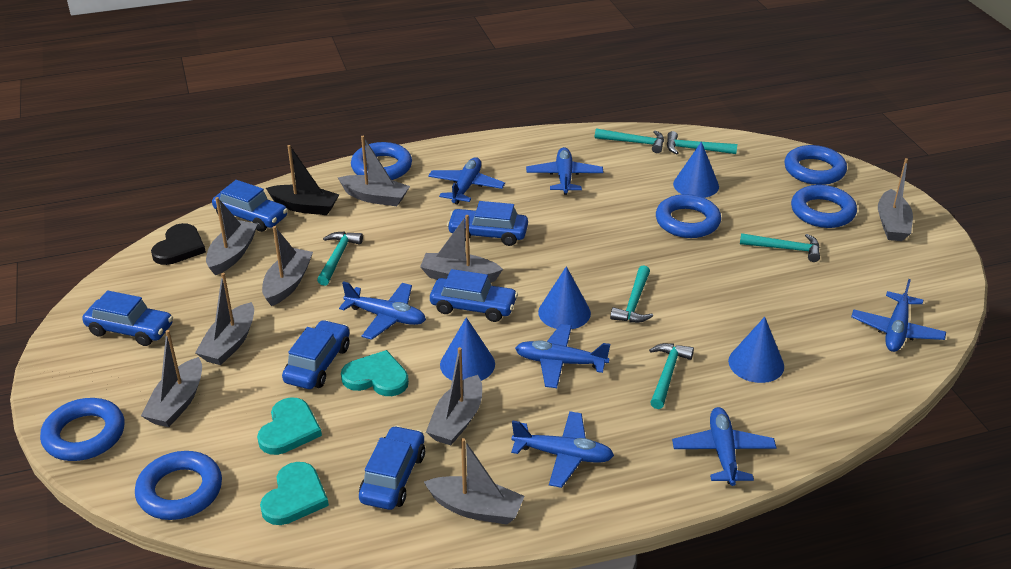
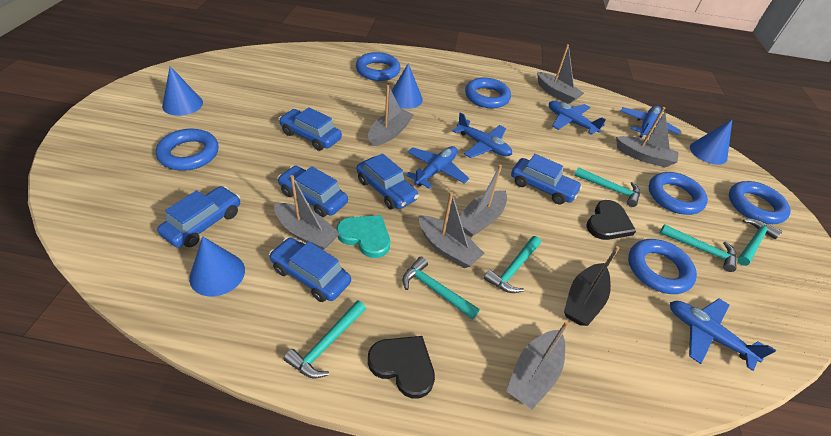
black heart: [151,223,206,265] = 1 -> [368,336,435,399] [586,200,636,240] = 2
blue plane: [339,281,426,340] [428,157,505,205] [511,411,614,488] [515,324,610,388] [526,147,603,195] [672,407,776,486] [851,279,946,352] = 7 -> [406,146,469,188] [452,112,512,158] [549,101,606,135] [621,106,681,138] [670,298,776,371] = 5
grey boat: [141,330,202,427] [195,273,254,365] [206,197,258,275] [262,226,313,306] [338,136,410,206] [420,215,503,283] [424,438,525,525] [426,347,482,445] [878,158,913,241] = 9 -> [274,175,340,250] [368,85,414,146] [419,192,485,268] [460,164,507,237] [506,321,569,410] [537,44,584,104] [616,107,679,167] = 7
turquoise heart: [257,397,322,455] [260,462,329,525] [341,350,409,396] = 3 -> [336,215,390,258] = 1

